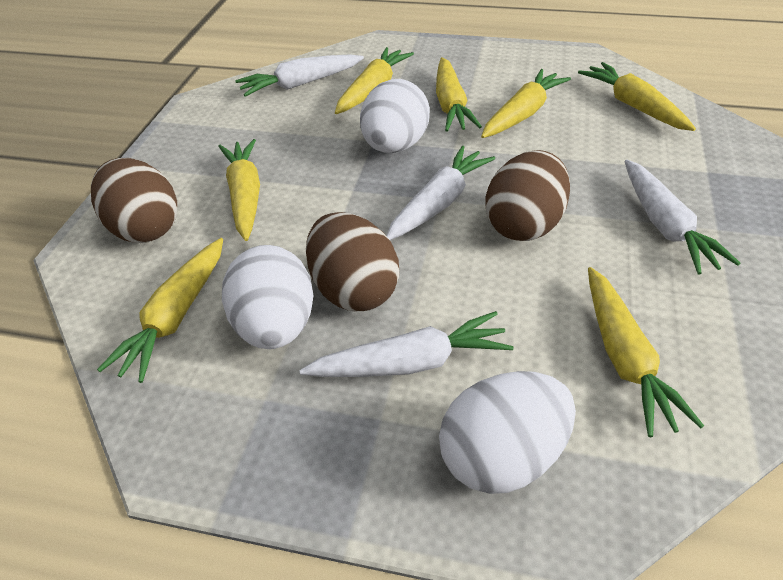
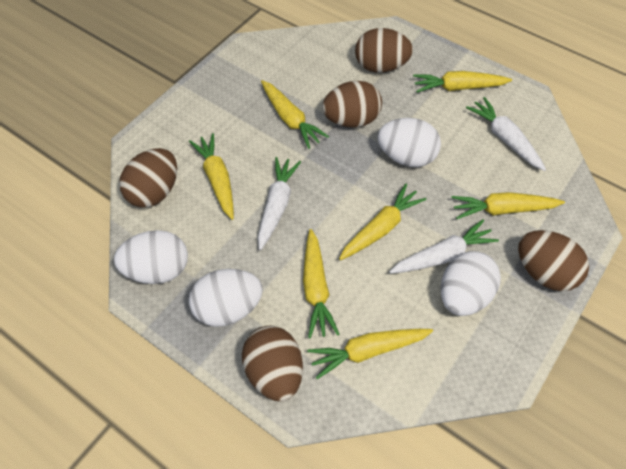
brown egg: [91,158,177,243] [306,212,399,311] [485,150,570,241] = 3 -> [119,148,177,208] [242,326,303,401] [322,81,382,128] [355,28,413,72] [518,230,589,291] = 5
white carrot: [235,54,364,97] [299,311,514,377] [386,146,495,240] [625,160,740,275] = 4 -> [258,157,301,250] [389,219,499,274] [466,97,546,171] = 3
white egg: [222,245,313,349] [360,79,430,153] [439,371,576,494] = 3 -> [114,230,188,284] [189,269,263,327] [377,118,441,167] [441,251,501,316] = 4

